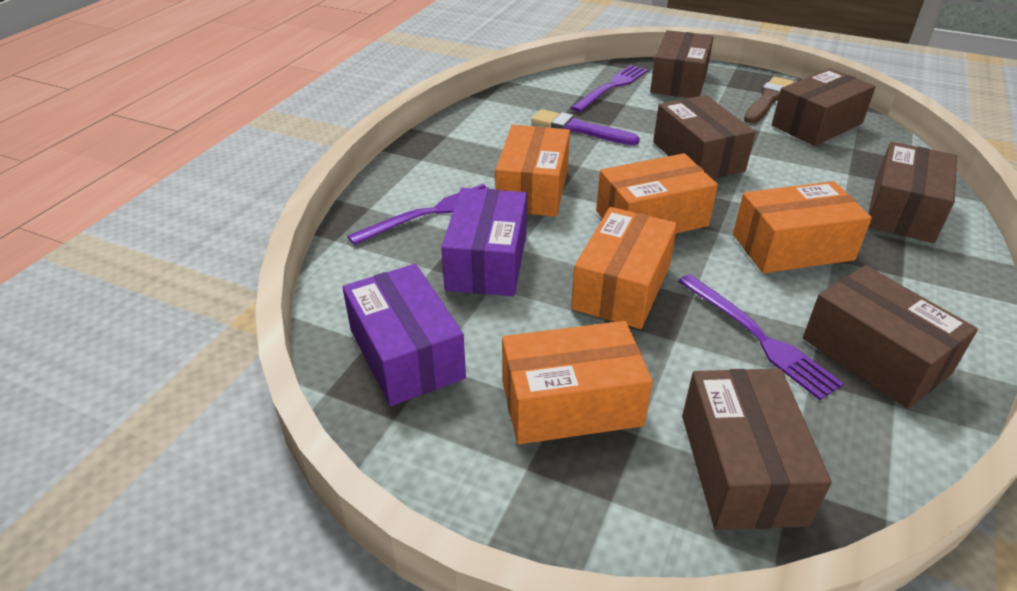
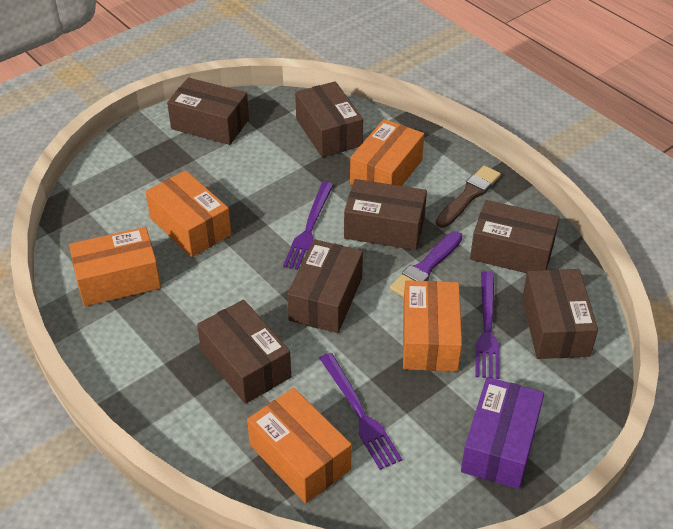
brown box: [650,30,714,98] [653,95,755,179] [682,368,832,530] [772,68,876,146] [803,265,978,409] [868,142,957,243] = 6 -> [167,78,249,145] [197,300,291,404] [287,239,363,333] [295,81,363,157] [344,179,427,250] [470,200,560,273] [522,269,598,359] = 7
purple box: [342,264,466,406] [441,188,527,296] = 2 -> [461,377,544,489] = 1

